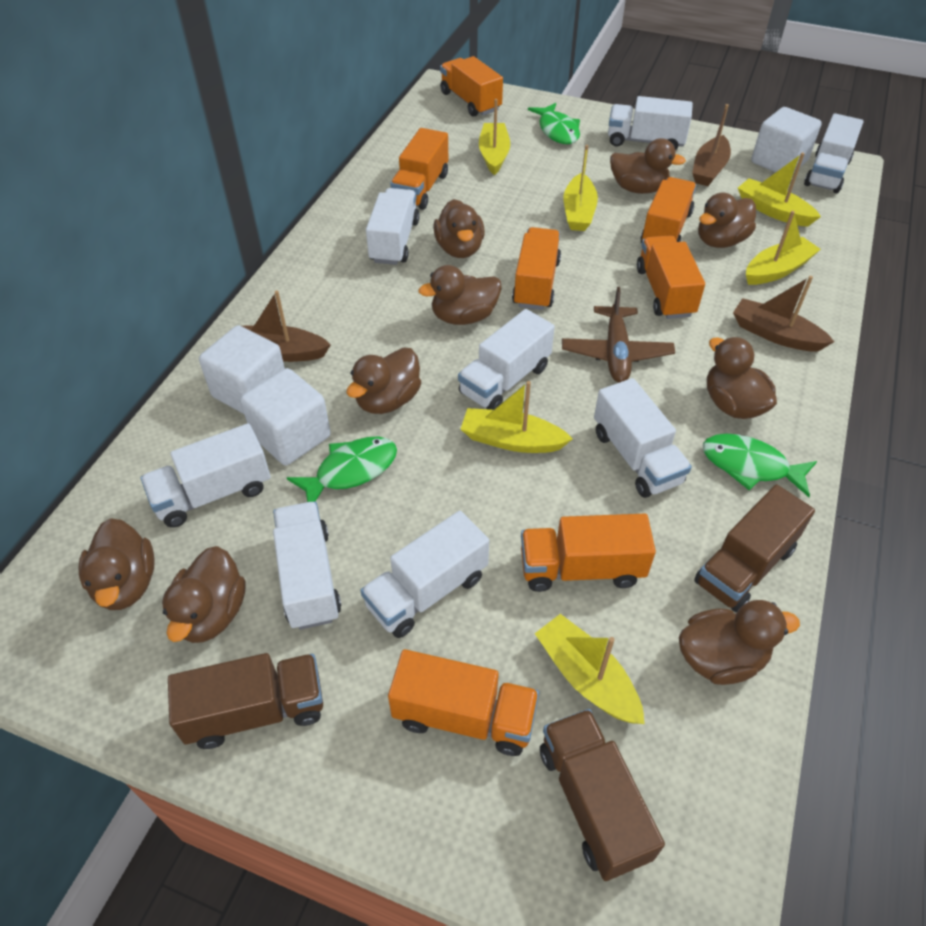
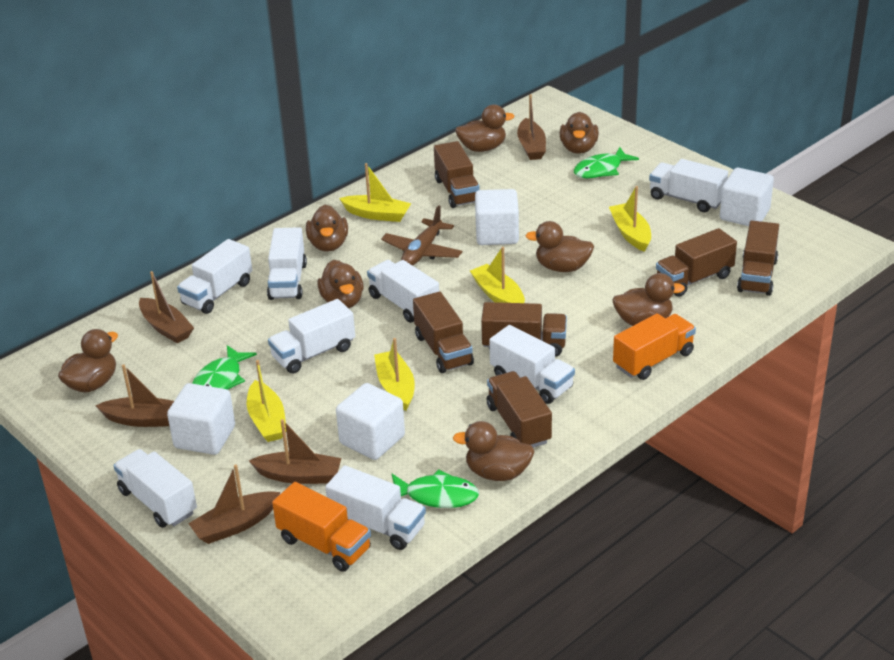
brown boat: [242,291,331,362] [692,104,731,186] [733,276,834,351] = 3 -> [95,364,174,427] [139,271,194,343] [188,464,280,544] [249,419,342,484] [517,94,546,160] = 5
brown duck: [78,518,155,610] [162,546,246,643] [347,347,421,414] [419,265,502,325] [433,199,485,258] [610,138,686,194] [679,600,800,685] [698,192,756,248] [707,337,777,419] = 9 -> [58,329,118,392] [306,205,348,252] [317,260,363,308] [453,421,534,481] [455,105,515,152] [525,221,594,272] [560,112,599,154] [612,273,685,326] = 8
brown truck: [168,653,323,749] [540,709,665,881] [694,484,815,613] = 3 -> [413,291,474,373] [434,141,479,208] [481,302,567,357] [487,371,552,448] [656,228,737,297] [737,221,779,296] = 6
orange truck: [388,649,539,756] [390,128,448,210] [440,56,503,117] [512,227,561,310] [521,514,656,592] [637,235,705,319] [641,177,696,243] = 7 -> [272,482,371,572] [613,313,696,380] = 2
white cube: [199,325,285,414] [240,368,331,465] [751,107,822,172] = 3 -> [167,383,235,455] [336,383,405,460] [475,189,519,245] [720,168,774,226] = 4
yellow boat: [461,381,572,453] [479,99,510,175] [535,614,645,724] [564,145,598,231] [738,152,821,227] [746,211,821,285] = 6 -> [247,360,286,442] [339,163,411,222] [374,338,415,411] [470,247,525,303] [609,186,651,252] = 5

